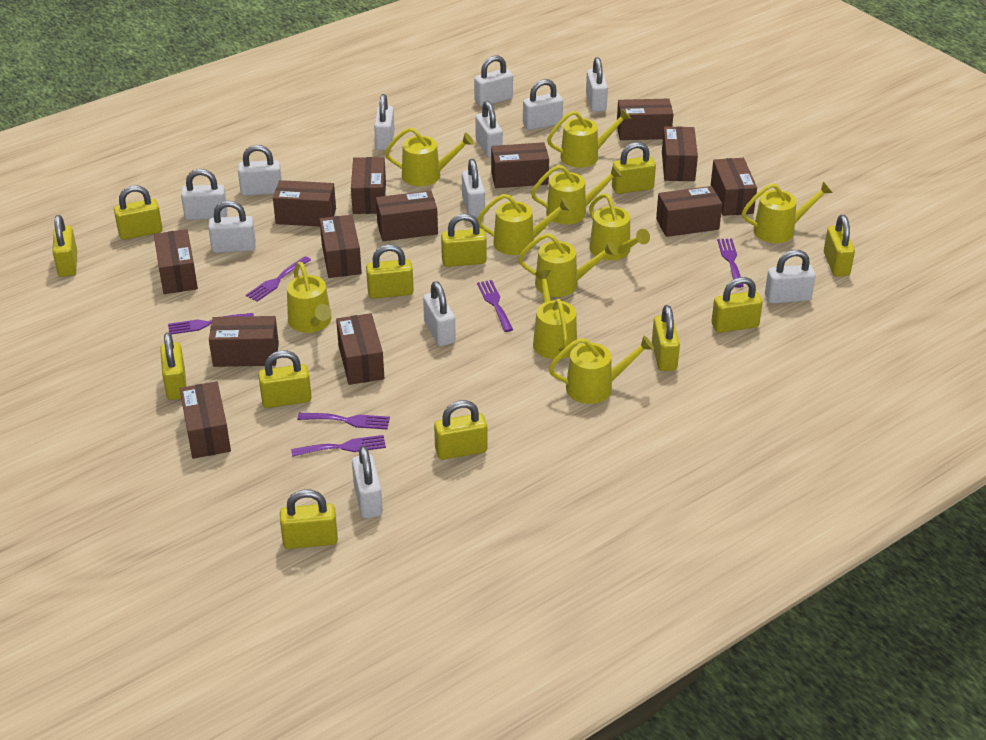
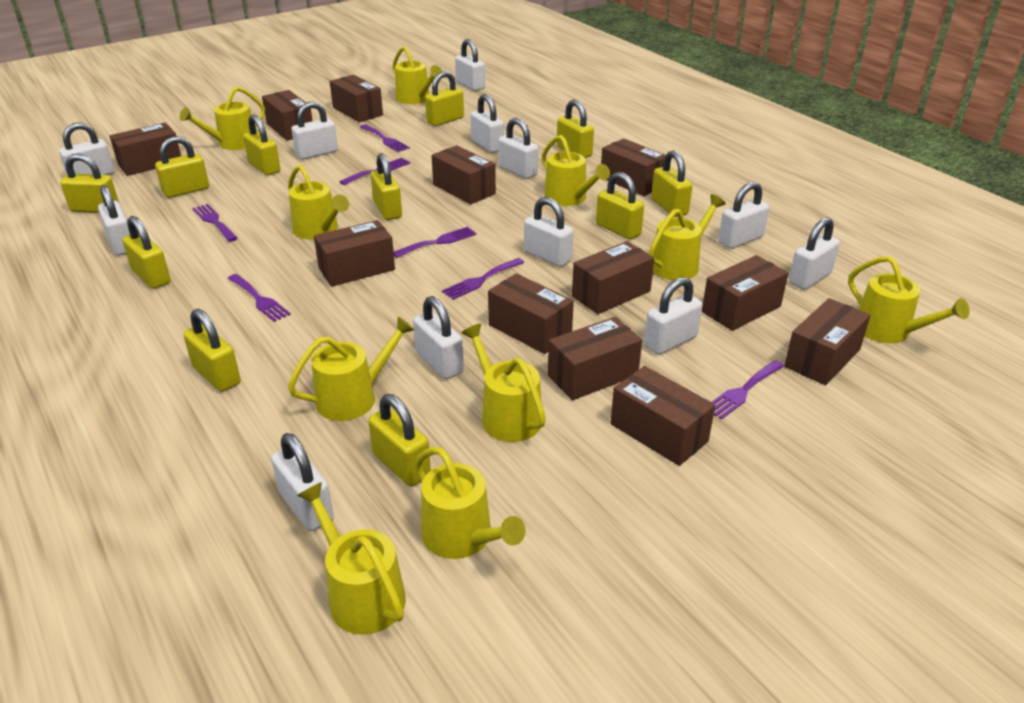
brown box: [154,229,198,294] [180,381,231,459] [209,316,279,367] [273,180,336,227] [319,215,362,278] [336,313,384,385] [351,157,386,214] [376,190,438,241] [491,142,549,188] [617,99,673,140] [656,186,722,237] [662,126,698,181] [711,158,757,216] = 13 -> [110,123,181,176] [262,90,313,141] [314,220,395,287] [330,75,383,122] [431,145,496,204] [488,273,574,354] [548,317,642,400] [572,241,654,314] [601,138,666,196] [610,366,715,466] [702,255,788,331] [784,298,871,385] = 12
purple fork: [168,313,254,334] [246,256,311,302] [291,435,386,457] [297,413,390,429] [477,280,513,332] [717,238,744,288] = 6 -> [192,204,238,242] [228,274,291,322] [339,158,410,185] [360,124,410,152] [394,227,476,258] [442,258,524,300] [712,360,784,420] = 7
yellow padlock: [52,215,77,277] [114,185,163,240] [160,332,186,400] [258,350,312,408] [280,489,338,549] [366,244,414,299] [434,400,487,460] [441,214,487,267] [612,142,656,194] [652,305,680,371] [711,277,763,333] [824,215,855,277] = 12 -> [60,153,119,213] [123,216,171,289] [155,136,209,198] [183,309,241,392] [243,114,281,176] [368,394,431,486] [371,153,402,220] [425,71,464,126] [557,99,594,158] [596,172,644,240] [651,150,692,217] = 11

